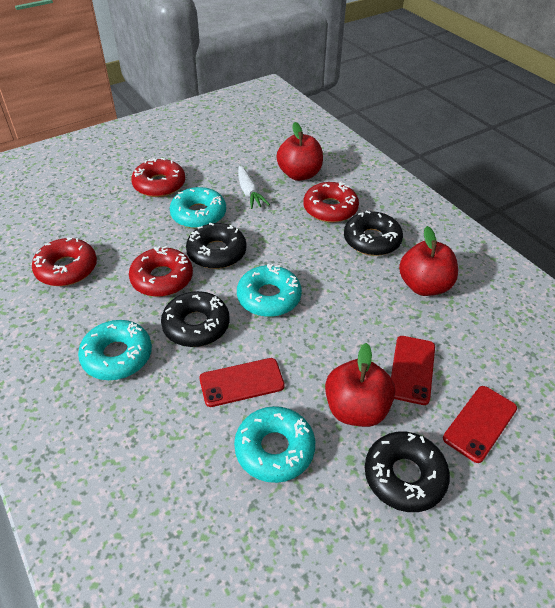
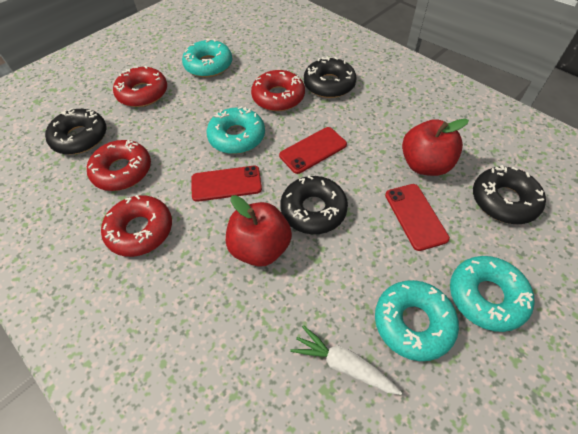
red apple: [276,122,323,181] [325,343,395,427] [399,226,458,296] = 3 -> [226,195,292,267] [402,119,469,176] = 2

